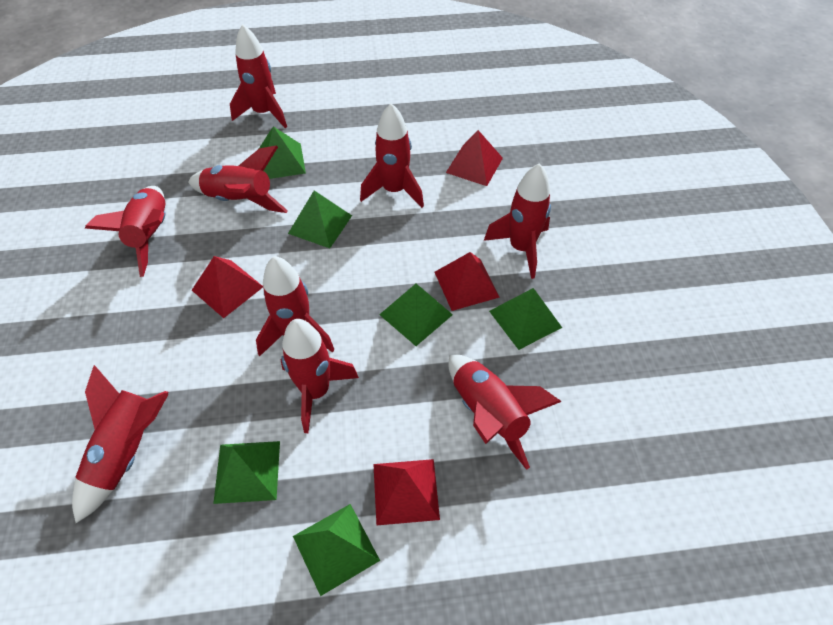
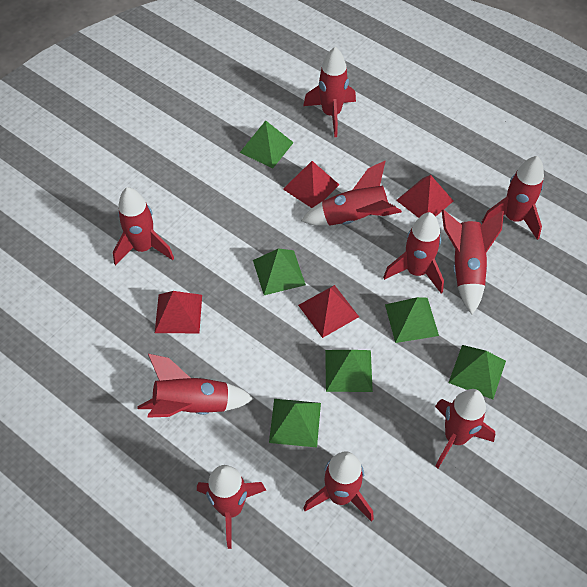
red rocket: [72,365,169,523] [85,186,165,277] [188,146,288,213] [230,24,287,128] [256,256,335,356] [280,319,359,433] [360,103,424,208] [448,355,562,470] [484,163,551,279] = 9 -> [113,187,174,266] [138,354,254,418] [197,465,266,549] [301,161,402,226] [303,47,356,137] [303,451,374,522] [383,212,444,293] [435,389,495,468] [442,209,504,314] [482,156,544,240] = 10

